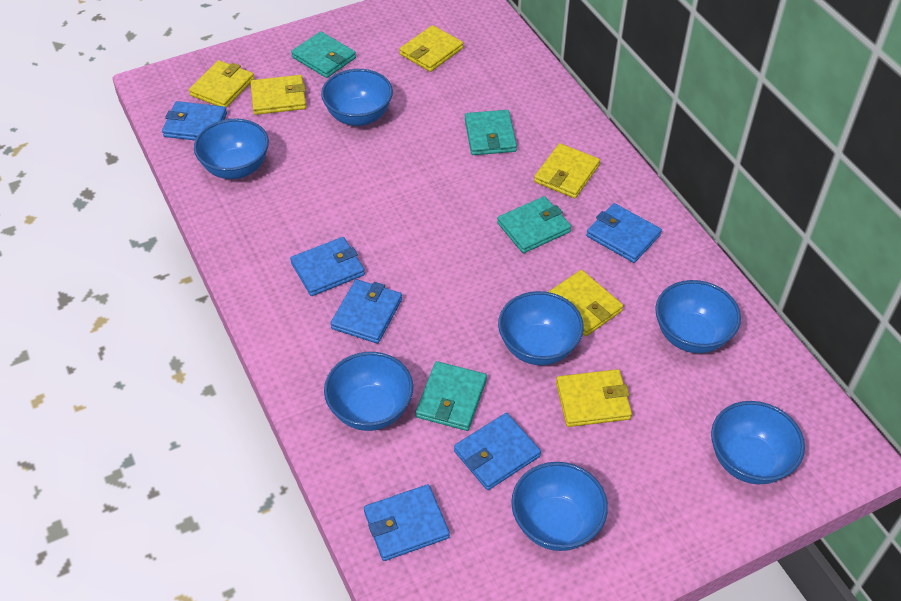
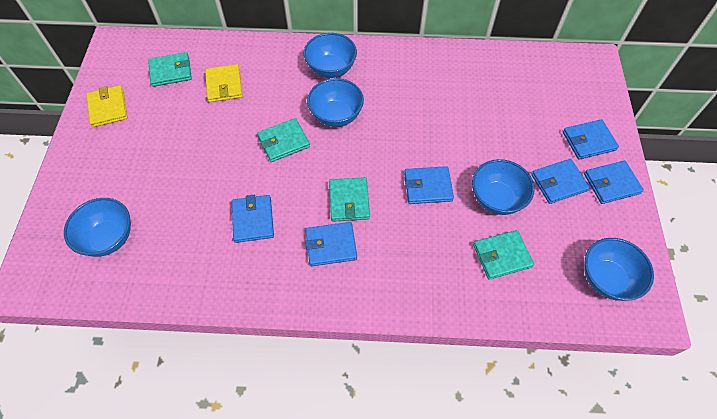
blue bowl: [194,118,269,179] [321,69,393,126] [324,352,413,431] [498,291,584,365] [511,462,608,551] [655,280,741,353] [711,401,805,484] = 7 -> [64,198,131,257] [304,33,357,78] [307,78,364,127] [472,159,535,215] [584,238,654,301] = 5
yellow wallet: [189,60,254,108] [250,75,306,115] [399,25,463,72] [534,143,600,198] [548,270,623,336] [556,369,632,427] = 6 -> [86,85,128,127] [205,64,243,102] = 2

